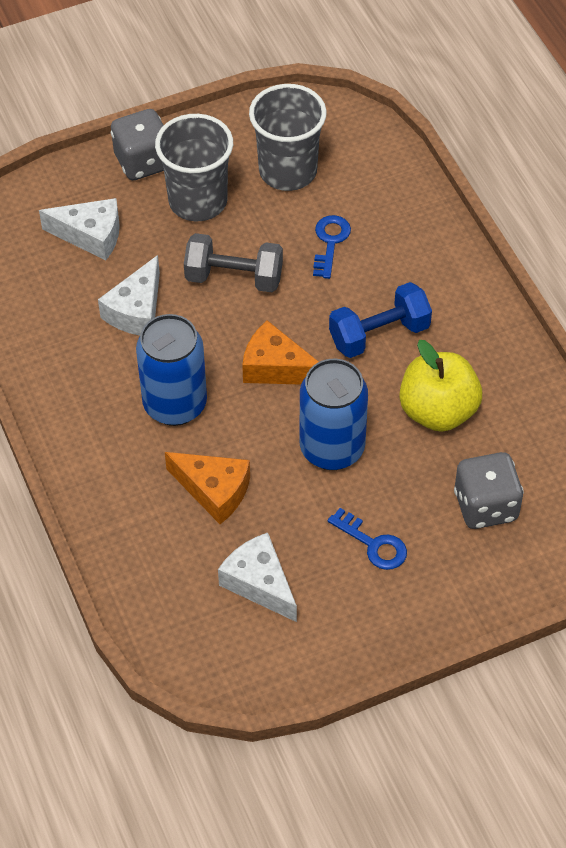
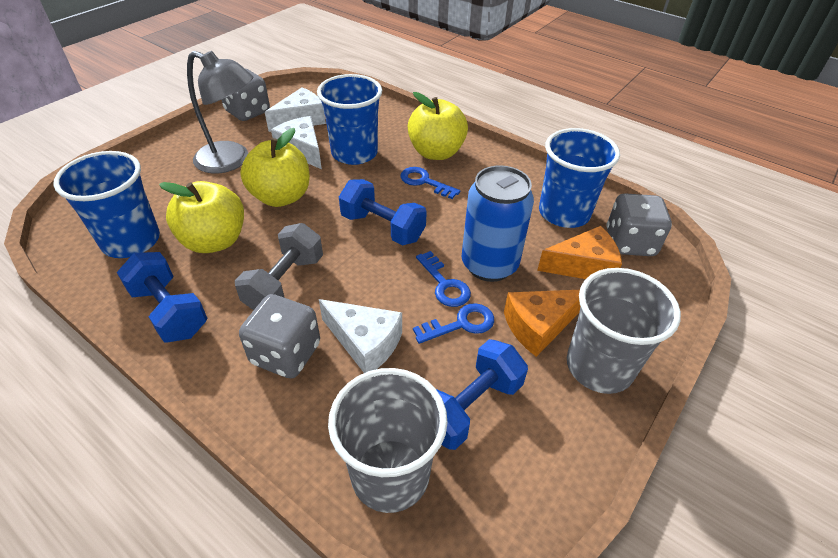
blue can: [136,314,207,426] [300,359,368,470] = 2 -> [461,165,534,282] = 1
blue cup: none = 0 -> [53,151,160,258] [317,74,382,165] [539,128,620,228] = 3
blue dumbbell: [329,282,432,358] = 1 -> [117,252,208,343] [339,179,427,245] [436,339,528,450] = 3
blue key: [313,215,351,279] [328,508,407,570] = 2 -> [400,167,460,199] [413,303,494,344] [416,251,471,307] = 3
grey dice: [111,109,164,180] [454,452,524,529] = 2 -> [222,69,270,121] [239,294,320,379] [606,193,672,256] = 3
grey lamp: none = 0 -> [187,51,253,174] = 1
yellow apple: [399,340,482,432] = 1 -> [159,181,244,253] [240,128,310,207] [408,92,468,160] = 3

